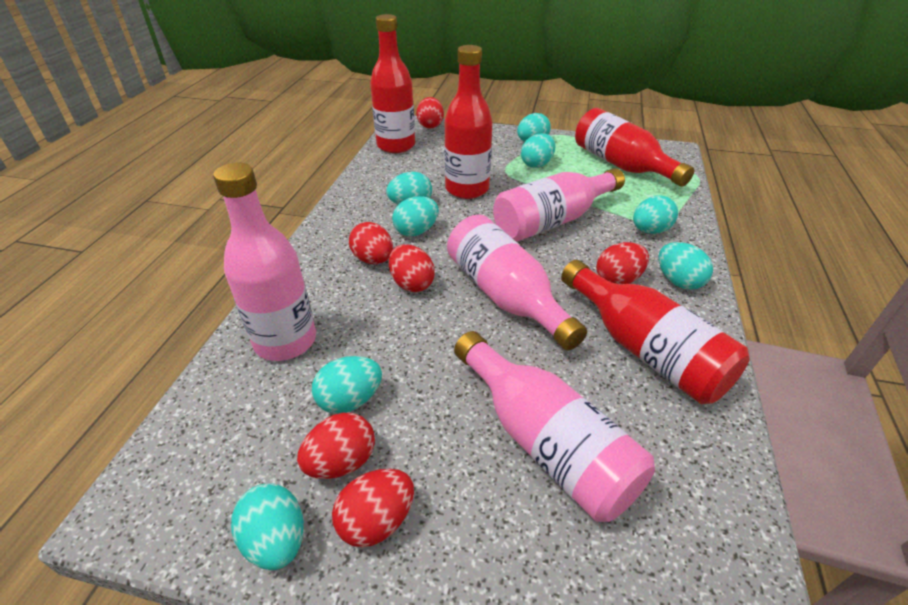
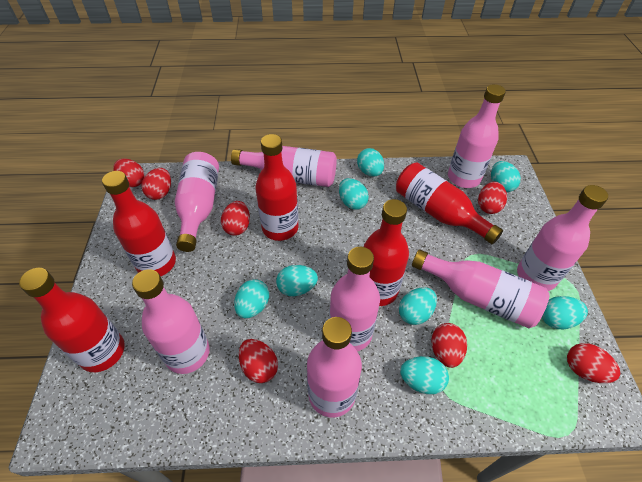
pink bottle: [213,163,316,361] [447,214,587,351] [454,331,655,522] [493,168,625,241] = 4 -> [132,269,210,374] [175,152,219,252] [231,146,337,187] [307,317,362,418] [329,247,380,351] [412,249,549,328] [448,84,506,188] [517,185,608,291] = 8
red bottle: [370,14,415,153] [444,45,493,199] [561,260,750,404] [575,108,694,187] = 4 -> [19,268,125,372] [102,171,176,276] [255,134,299,241] [364,199,409,306] [396,162,503,244] = 5
red egg: [297,413,375,479] [332,469,414,547] [349,222,393,264] [389,244,435,292] [416,97,444,129] [596,242,649,284] = 6 -> [113,159,144,187] [142,168,171,200] [221,201,250,236] [239,339,278,383] [431,323,467,368] [478,181,507,214] [567,343,620,383] = 7

